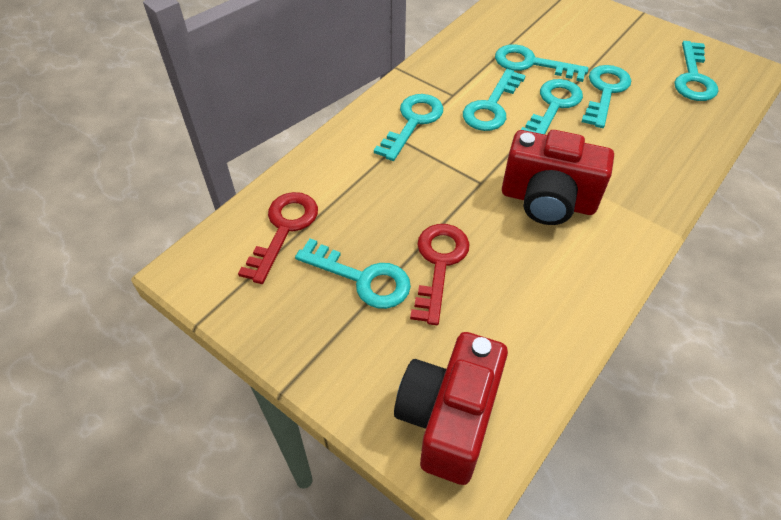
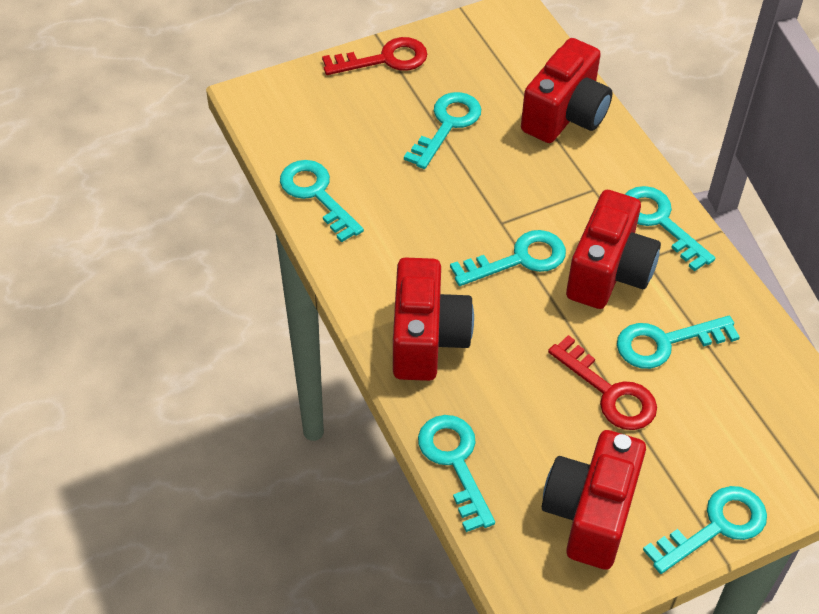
red camera: [394,332,508,485] [502,130,614,225] = 2 -> [393,257,474,381] [521,38,613,143] [542,430,646,570] [566,190,661,309] = 4

